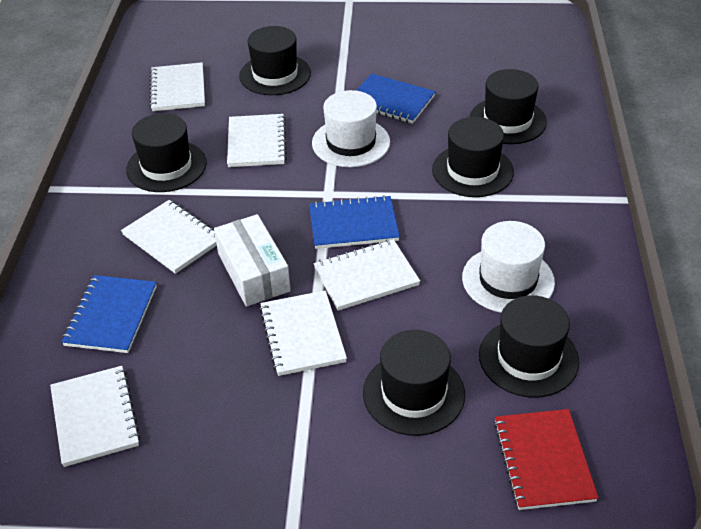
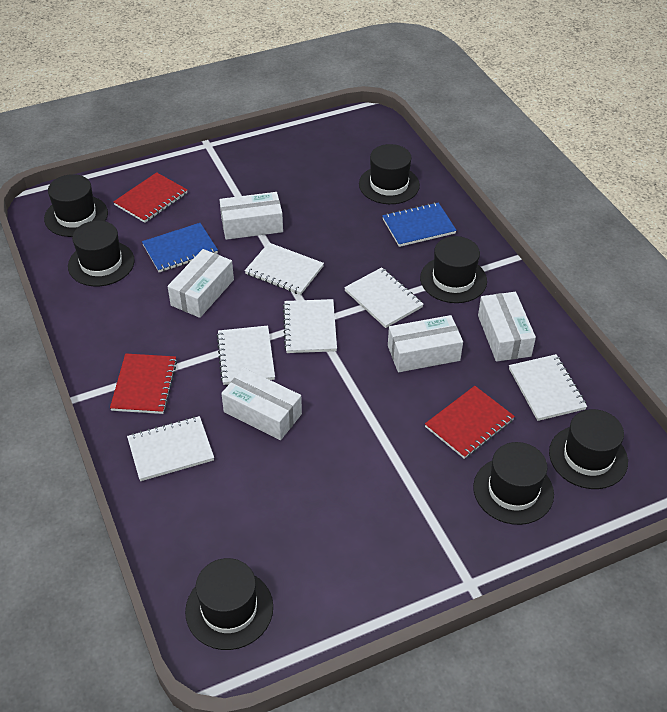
black hat: [126,113,207,192] [239,26,311,95] [363,330,465,436] [432,117,514,197] [469,69,547,144] [479,295,579,398] = 6 -> [44,174,108,237] [68,221,135,286] [185,558,273,650] [359,144,420,204] [420,236,487,303] [473,442,554,525] [549,409,628,489] = 7
blue notebook: [61,275,157,353] [309,195,400,249] [356,73,436,124] = 3 -> [142,223,218,272] [382,202,457,247] = 2
red notebook: [494,409,599,510] = 1 -> [110,353,177,414] [113,172,187,223] [425,386,515,459] = 3
white box: [214,214,291,307] = 1 -> [168,249,234,318] [219,192,283,240] [221,368,302,440] [388,315,463,372] [478,292,536,362] = 5
white hat: [312,90,390,167] [462,221,555,313] = 2 -> none = 0

